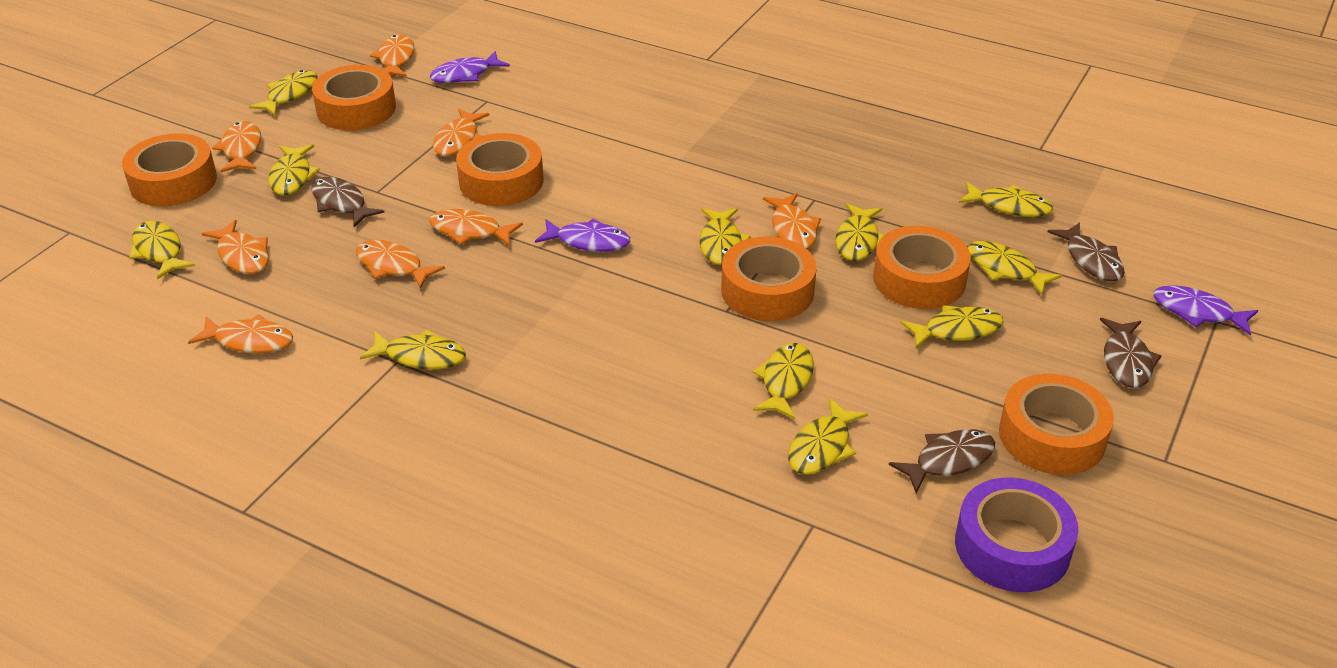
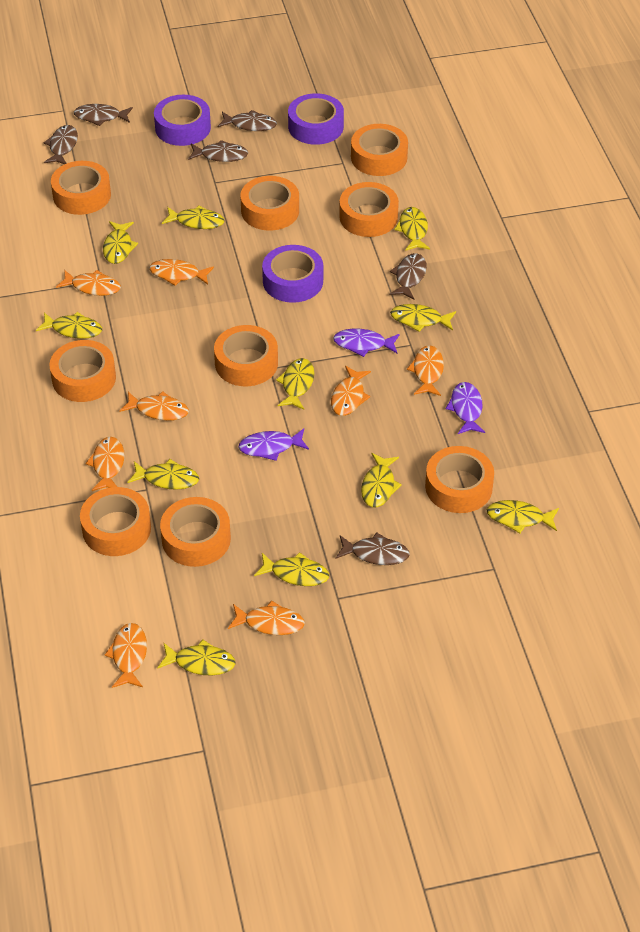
brown fish: [311,177,384,227] [889,429,995,493] [1048,222,1125,281] [1100,318,1161,388] = 4 -> [44,125,78,164] [74,104,133,126] [188,140,248,162] [218,110,277,131] [335,532,410,565] [390,253,427,299] = 6
orange tape: [122,133,217,207] [312,65,396,130] [456,133,544,206] [721,237,817,321] [873,226,971,309] [999,374,1114,475] = 6 -> [49,340,116,402] [51,161,111,215] [80,487,151,556] [160,497,231,567] [214,325,278,386] [240,176,299,230] [339,182,399,237] [351,124,408,176] [425,446,494,513] = 9
purple tape: [955,478,1078,592] = 1 -> [154,95,211,146] [262,245,323,303] [288,93,344,145] = 3

